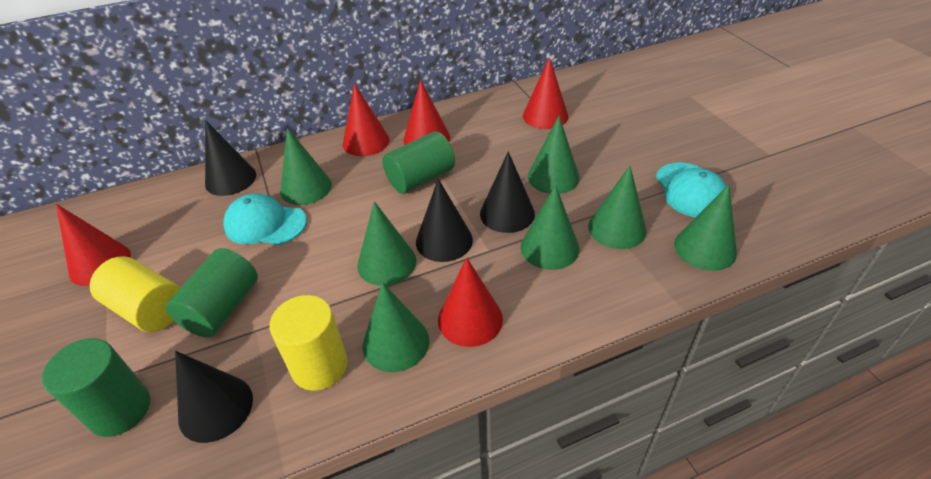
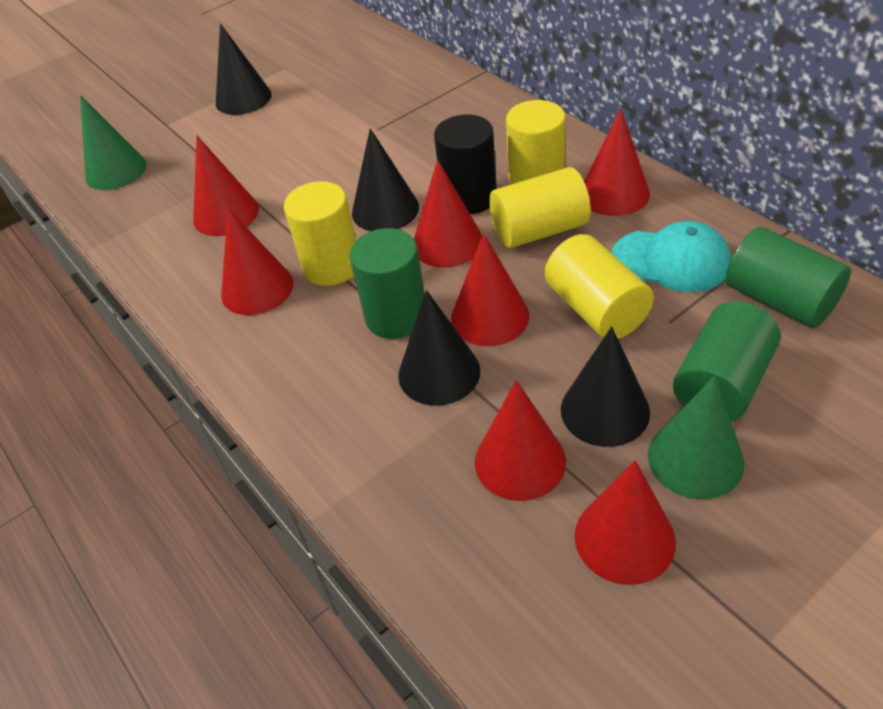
black cylinder: none = 0 -> [434,114,497,215] = 1
green cone: [280,128,332,205] [357,201,416,286] [363,282,429,372] [521,185,579,270] [528,116,580,194] [588,166,647,249] [674,185,737,271] = 7 -> [80,95,147,190] [648,375,744,499] = 2
red cone: [56,204,131,286] [343,83,390,156] [403,80,450,145] [438,258,503,347] [523,57,568,129] = 5 -> [193,136,259,236] [221,208,293,315] [414,160,482,268] [451,233,529,346] [475,380,566,501] [575,460,676,585] [584,108,650,216] = 7
turquoise cap: [223,193,307,245] [656,162,727,217] = 2 -> [611,221,731,292] = 1
yellow cylinder: [90,256,180,332] [270,295,348,391] = 2 -> [284,181,356,286] [489,167,591,248] [506,100,565,185] [545,234,654,339] = 4

